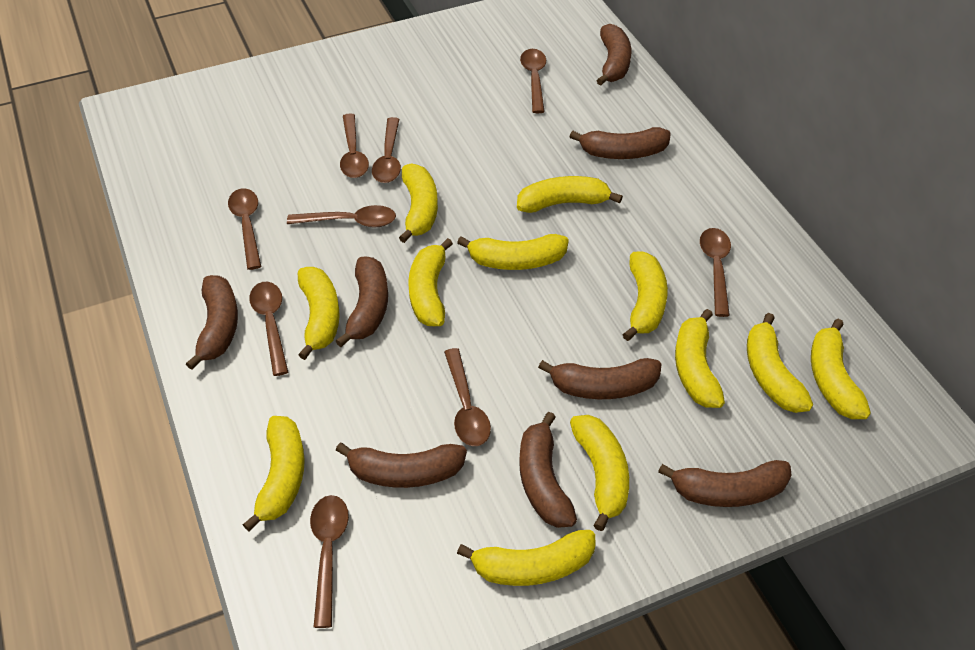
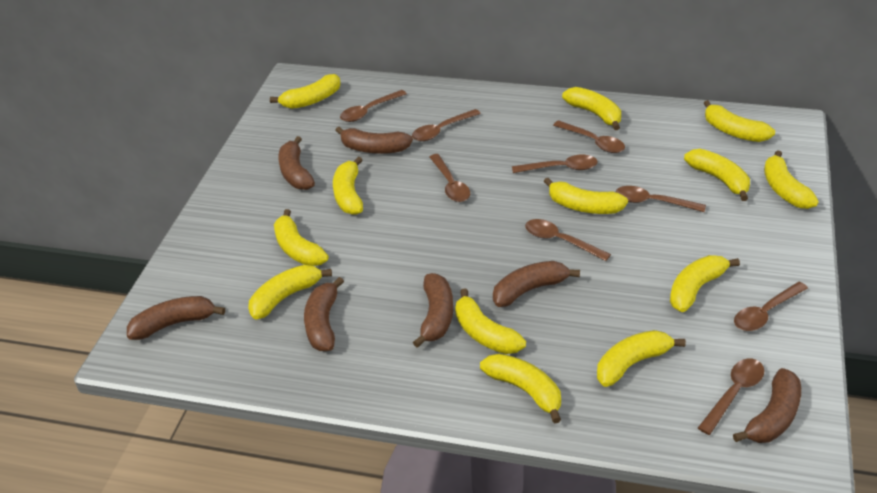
brown banana: [186,275,238,370] [336,256,388,347] [336,442,467,488] [519,412,577,528] [538,358,661,399] [569,127,671,159] [596,24,631,86] [658,460,792,507] = 8 -> [127,296,225,340] [278,136,315,190] [304,277,344,351] [335,127,413,154] [413,273,453,348] [493,261,580,307] [733,368,801,443] = 7
yellow banana: [243,416,305,531] [298,267,340,360] [399,163,438,243] [408,238,453,326] [457,234,569,270] [457,530,595,586] [517,176,623,213] [570,415,629,531] [622,251,668,341] [675,309,725,408] [747,313,813,413] [811,319,871,419] = 12 -> [248,265,332,320] [270,74,341,109] [274,209,329,266] [333,157,363,215] [455,289,526,354] [480,354,561,423] [544,178,628,214] [562,87,621,130] [597,330,686,387] [670,255,740,312] [684,149,750,201] [704,100,775,142] [764,150,818,209] = 13

